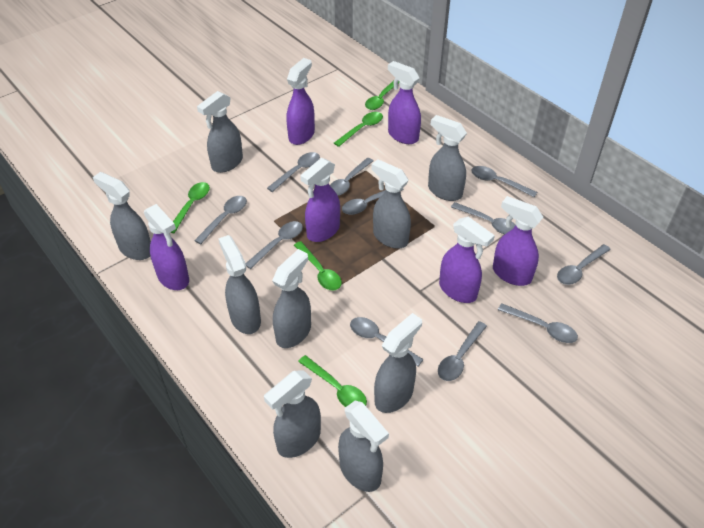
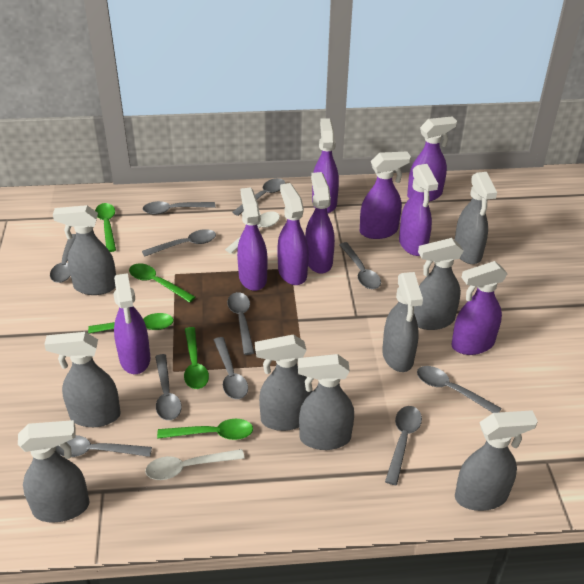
purple spray bottle: [144,204,189,290] [286,58,315,145] [300,158,340,242] [388,61,421,144] [439,217,495,303] [493,196,543,286] = 6 -> [114,273,150,374] [237,187,268,291] [277,183,309,285] [305,172,335,273] [312,118,339,213] [360,152,411,239] [399,164,438,256] [407,116,457,202] [452,261,508,355] = 9
white spoon: none = 0 -> [145,449,245,480] [225,211,280,254] = 2

